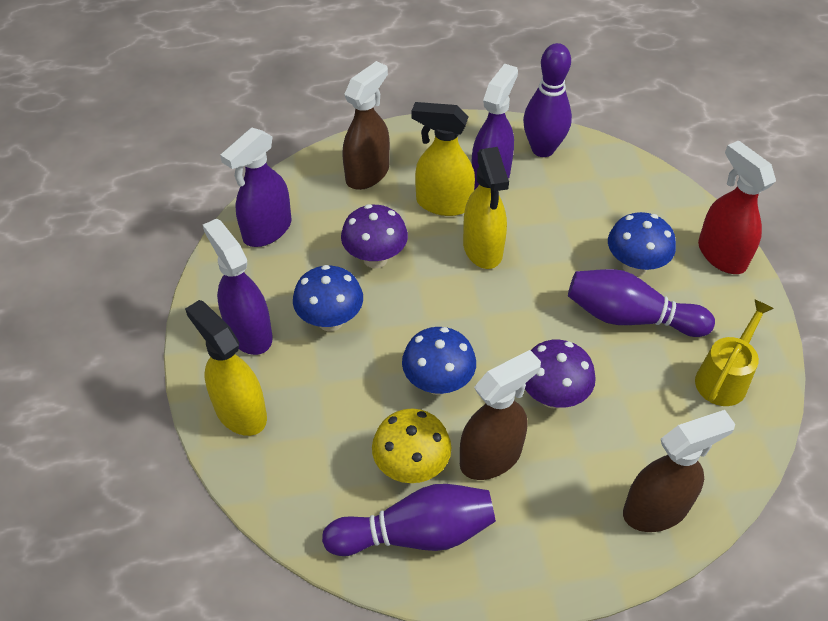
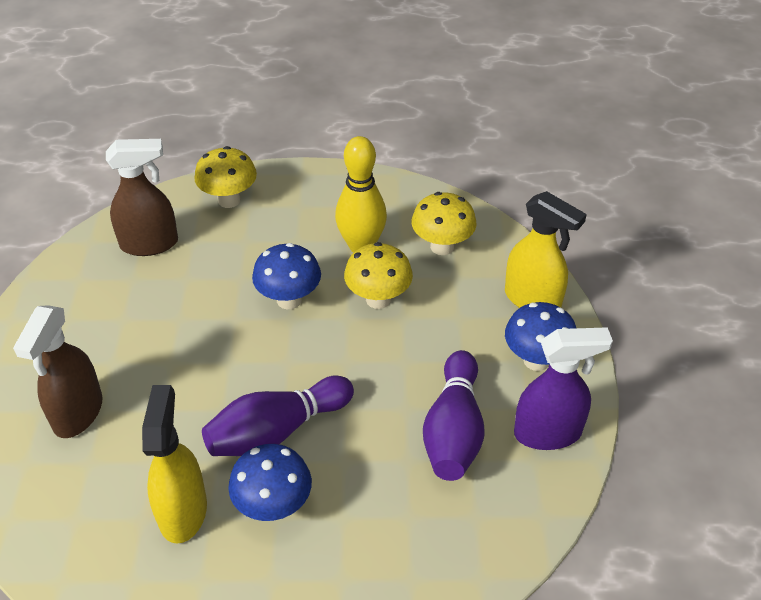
brown spray bottle: [342,61,390,190] [460,350,541,480] [623,410,735,532] = 3 -> [13,305,102,438] [106,139,178,256] = 2
purple bowling pin: [322,484,496,556] [523,43,572,157] [568,269,715,337] = 3 -> [202,376,354,456] [423,350,485,481] = 2
purple mushroom: [341,204,408,268] [525,340,596,409] = 2 -> none = 0
purple spray bottle: [203,219,273,355] [220,128,291,247] [471,64,518,190] = 3 -> [514,327,613,450] = 1
red spray bottle: [698,140,776,274] = 1 -> none = 0
yellow bowling pin: none = 0 -> [335,136,387,253] = 1
yellow mushroom: [372,409,451,483] = 1 -> [194,146,257,208] [344,242,413,309] [412,192,477,255] = 3
yellow spray bottle: [185,300,267,436] [412,102,475,216] [463,147,509,269] = 3 -> [142,385,207,544] [505,191,587,308] = 2
yellow watering can: [695,299,774,406] = 1 -> none = 0

